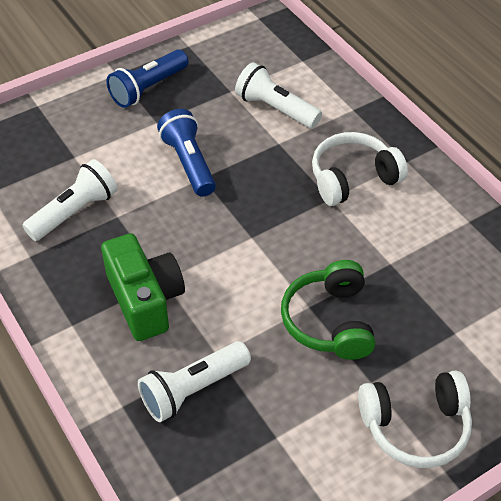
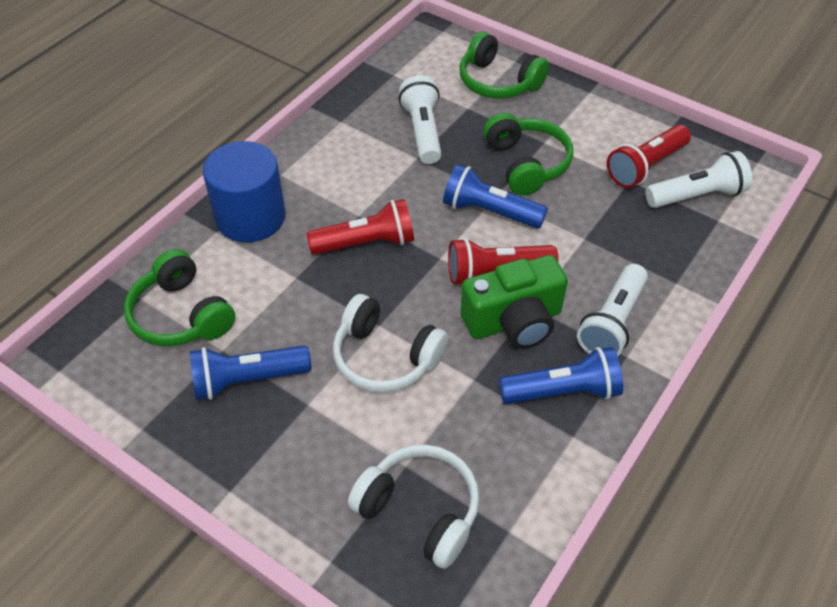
blue cylinder: none = 0 -> [203,141,286,242] = 1
blue flashlight: [106,50,188,108] [157,109,216,197] = 2 -> [190,346,311,400] [443,164,548,228] [499,347,623,404] = 3
green headphones: [281,260,375,360] = 1 -> [124,249,235,346] [459,32,549,99] [483,113,573,196] = 3
red flashlight: none = 0 -> [306,199,414,255] [448,238,558,285] [607,125,691,188] = 3

